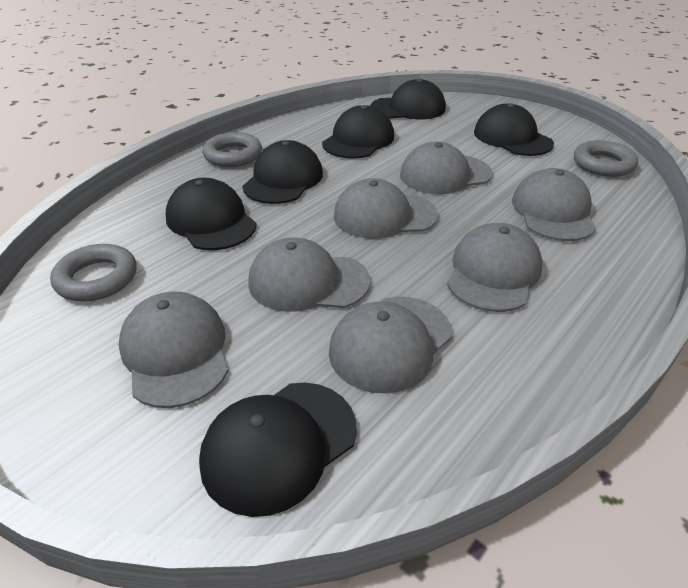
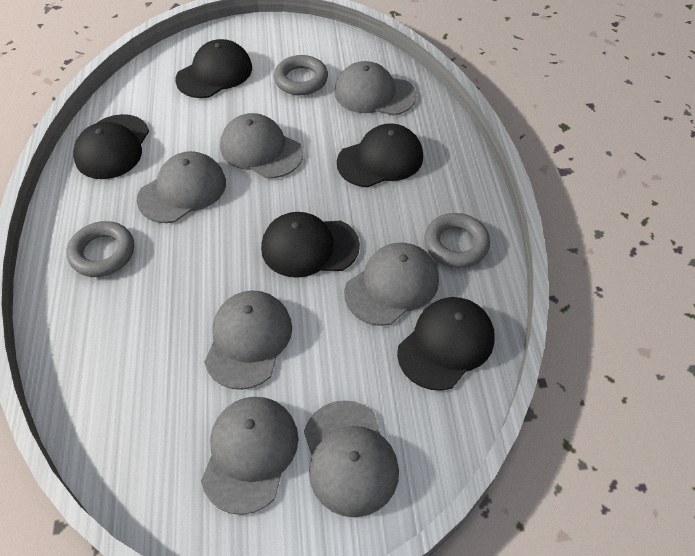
black cap: [166,178,257,250] [199,382,357,517] [242,140,323,204] [322,105,394,159] [370,79,446,119] [474,103,554,156] = 6 -> [73,114,149,179] [175,39,252,98] [261,212,360,278] [337,123,423,187] [397,297,495,391] = 5

